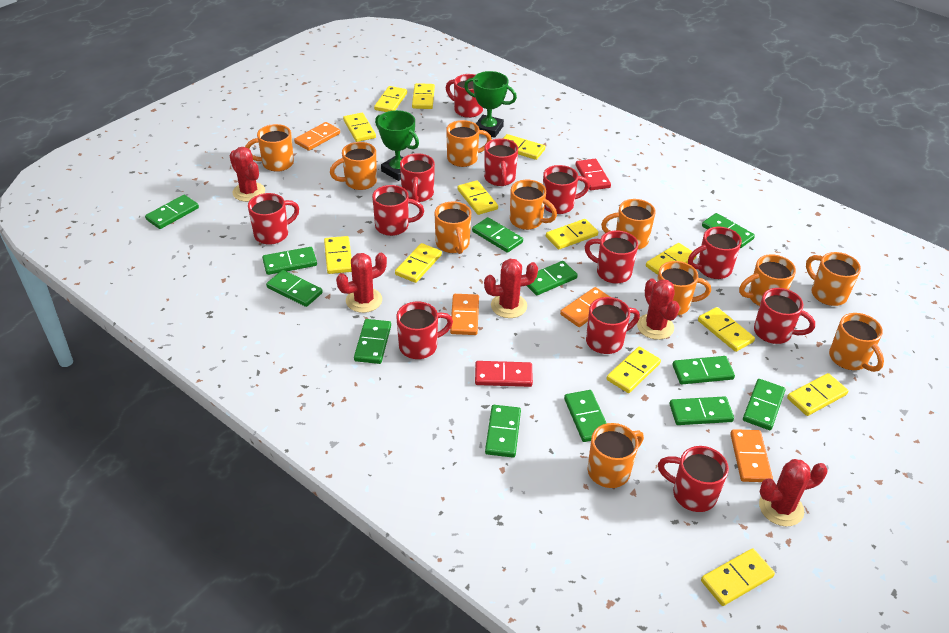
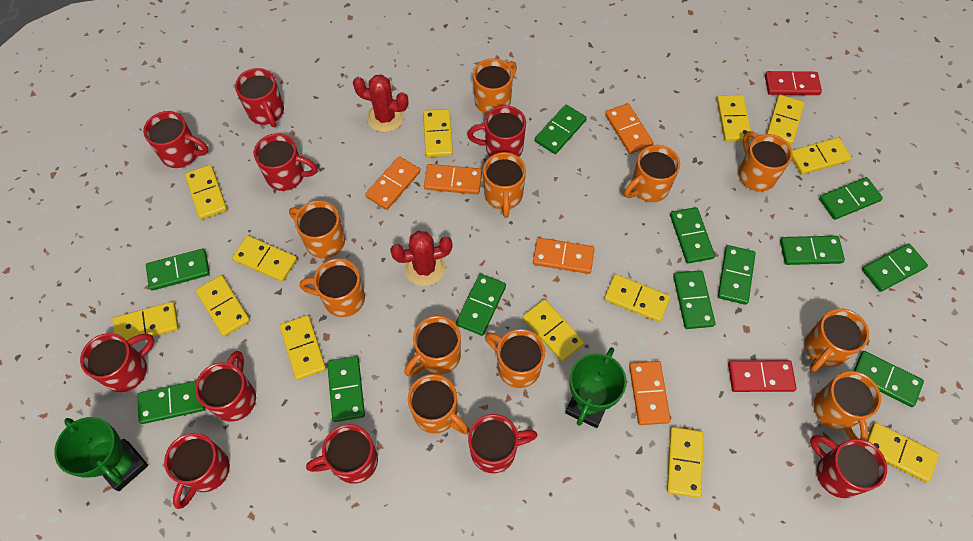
orange domino: [294,122,340,151] [450,294,479,335] [560,287,610,327] [730,429,773,482] = 4 -> [365,156,420,210] [424,164,482,194] [533,238,595,274] [605,103,653,154] [629,361,671,425] = 5
red cactus: [229,147,265,202] [336,253,387,313] [484,259,538,318] [637,278,680,340] [759,459,828,526] = 5 -> [353,74,408,132] [390,231,453,286] = 2
red mug: [248,193,299,245] [372,185,424,236] [396,301,453,359] [400,153,435,202] [446,74,483,118] [484,138,518,186] [543,165,590,214] [585,231,638,284] [586,297,640,354] [658,446,729,512] [688,227,742,279] [754,288,815,344] = 12 -> [80,333,154,392] [143,111,208,168] [164,433,230,509] [195,351,256,422] [235,68,284,127] [254,133,318,191] [306,424,378,484] [467,106,526,157] [468,414,537,473] [810,435,887,498] = 10

